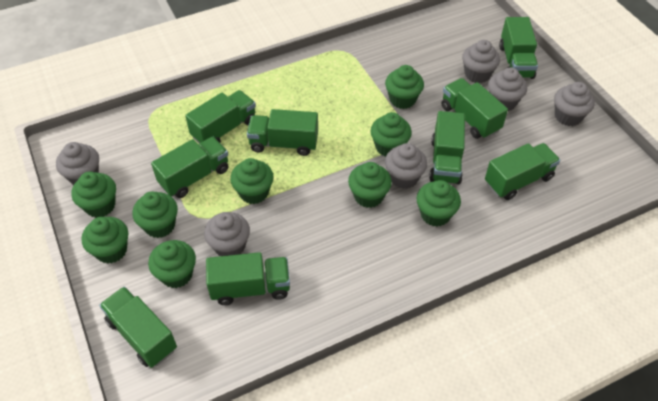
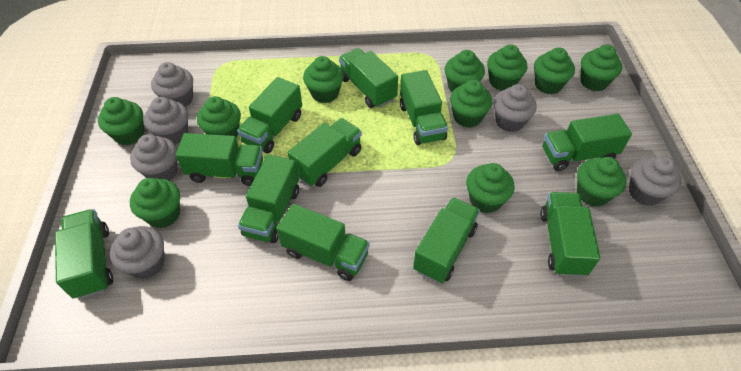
green cupcake: [71,172,116,218] [82,217,128,264] [132,191,178,238] [148,240,196,288] [230,158,274,204] [348,162,392,208] [371,112,412,157] [385,65,424,109] [417,180,461,226] = 9 -> [98,97,144,145] [130,178,180,228] [197,96,241,138] [303,56,344,103] [445,50,485,92] [450,80,492,128] [466,163,514,213] [487,44,527,91] [534,47,575,94] [577,157,627,207] [580,45,622,91] = 11
green truck: [99,287,177,368] [151,137,229,198] [185,90,256,143] [206,252,290,305] [247,109,318,156] [429,111,465,185] [442,78,508,139] [485,143,560,200] [499,17,538,79] = 9 -> [55,209,113,299] [175,133,263,186] [237,77,302,154] [238,154,299,243] [276,204,370,281] [288,118,362,187] [339,48,398,108] [400,70,448,145] [413,197,480,283] [540,192,600,277] [543,114,632,171] = 11

